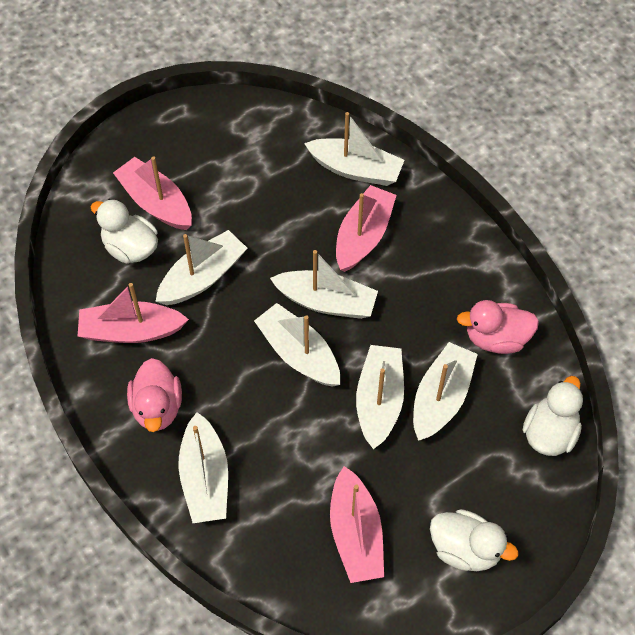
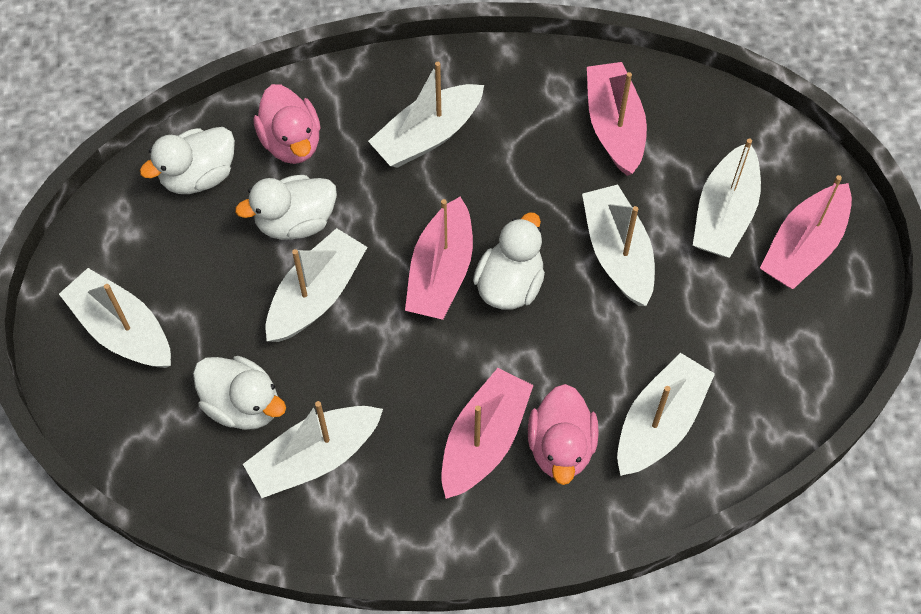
white duck: [91,199,158,264] [430,509,519,571] [523,376,583,456] = 3 -> [140,127,235,194] [193,356,286,430] [235,175,337,240] [473,212,545,310] = 4

